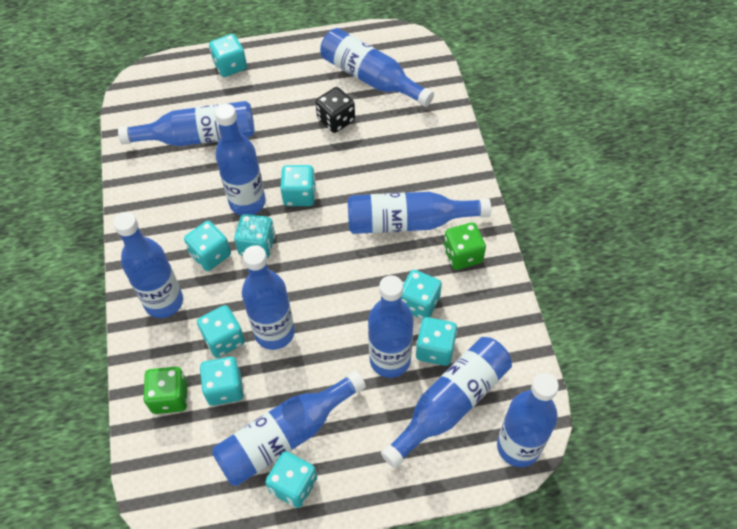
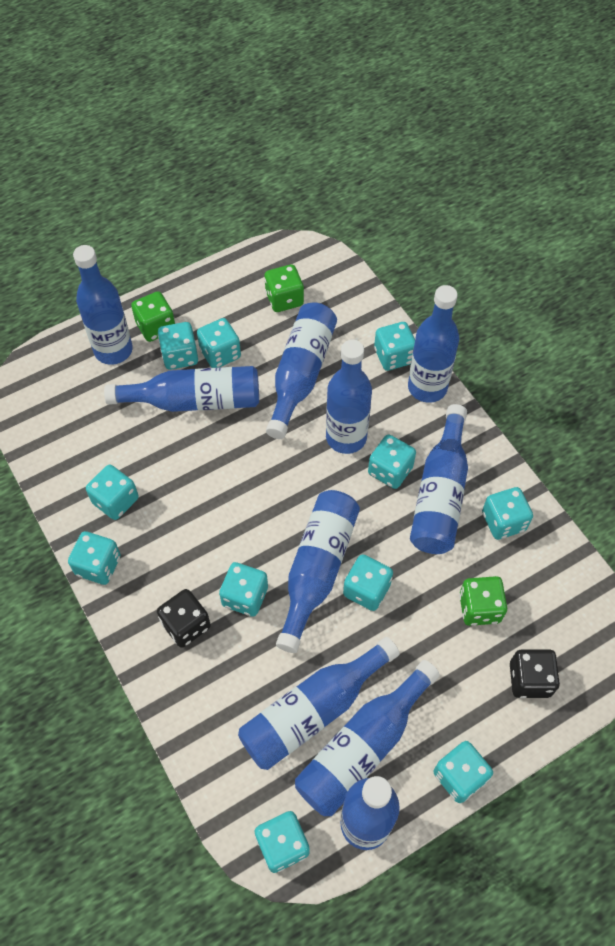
black dice: [315,87,355,133] = 1 -> [157,589,211,648] [510,649,560,698] = 2
green dice: [143,367,187,414] [444,222,486,270] = 2 -> [131,291,175,342] [265,264,304,312] [459,576,507,626] = 3
turquoise dice: [184,221,231,271] [197,305,245,358] [200,357,244,406] [209,34,247,77] [234,214,275,258] [265,451,317,508] [280,165,316,206] [401,270,442,320] [416,317,457,366] = 9 -> [68,531,121,585] [86,465,138,520] [158,322,198,370] [197,318,241,368] [219,562,268,617] [255,811,310,873] [343,554,393,611] [368,435,416,489] [374,322,415,371] [433,741,493,803] [482,487,533,540] = 11

